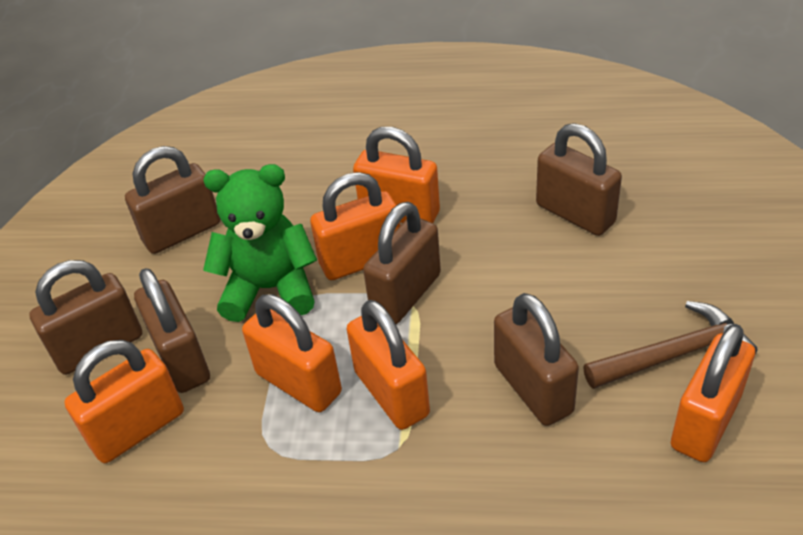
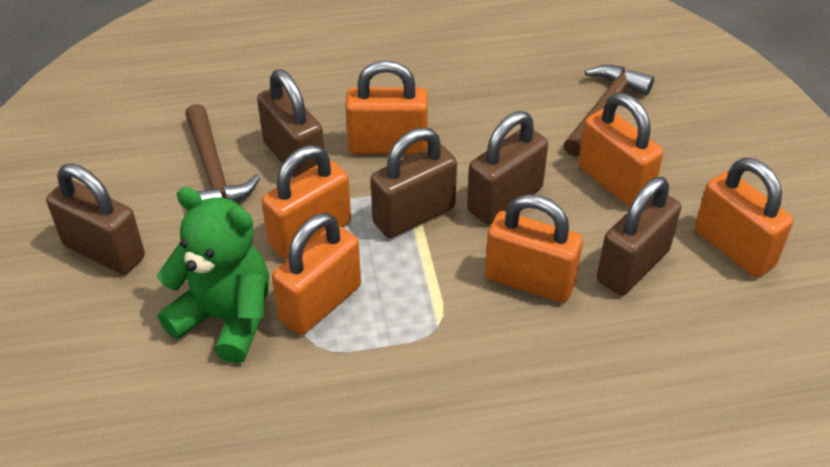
brown hammer: [583,301,758,389] = 1 -> [185,104,260,202] [563,65,654,157] = 2
brown padlock: [29,260,142,375] [125,146,220,254] [134,268,210,393] [363,202,441,324] [494,293,579,426] [536,123,622,236] = 6 -> [46,164,145,274] [257,69,324,178] [371,127,457,238] [467,111,548,224] [597,177,681,296] = 5

